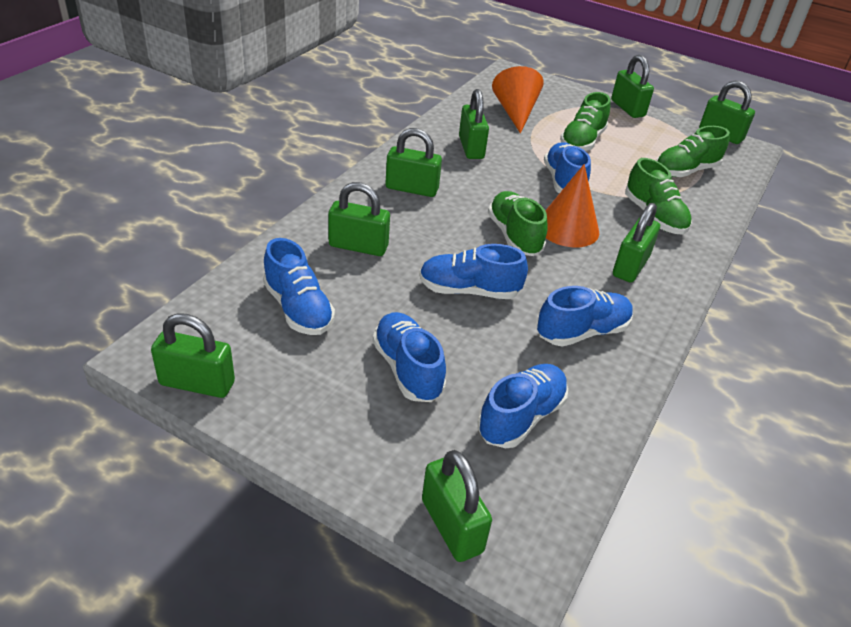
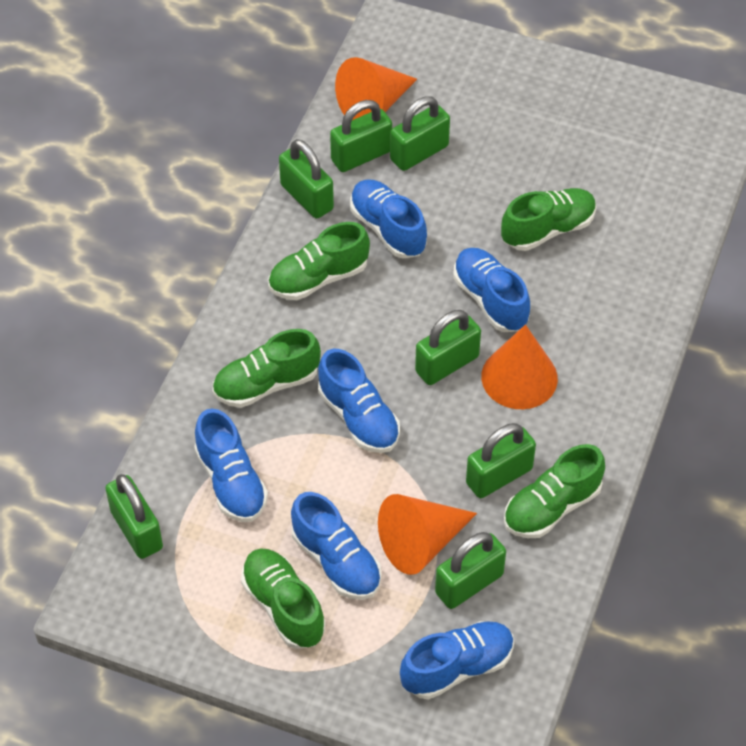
green padlock: [151,313,235,398] [328,182,390,256] [385,128,442,197] [422,450,492,562] [459,89,489,159] [611,55,654,118] [613,203,660,282] [699,80,755,144] = 8 -> [105,474,163,559] [279,139,334,219] [330,100,392,172] [390,96,450,171] [415,310,481,385] [435,532,506,609] [466,423,536,498] = 7
green shoe: [488,191,548,256] [560,92,610,151] [625,158,692,235] [656,126,730,177] = 4 -> [212,329,321,408] [241,548,325,649] [268,222,370,300] [501,188,597,251] [504,444,605,538] = 5
orange cone: [492,66,544,134] [545,164,599,247] = 2 -> [335,57,417,120] [378,494,477,575] [481,325,558,409] = 3

